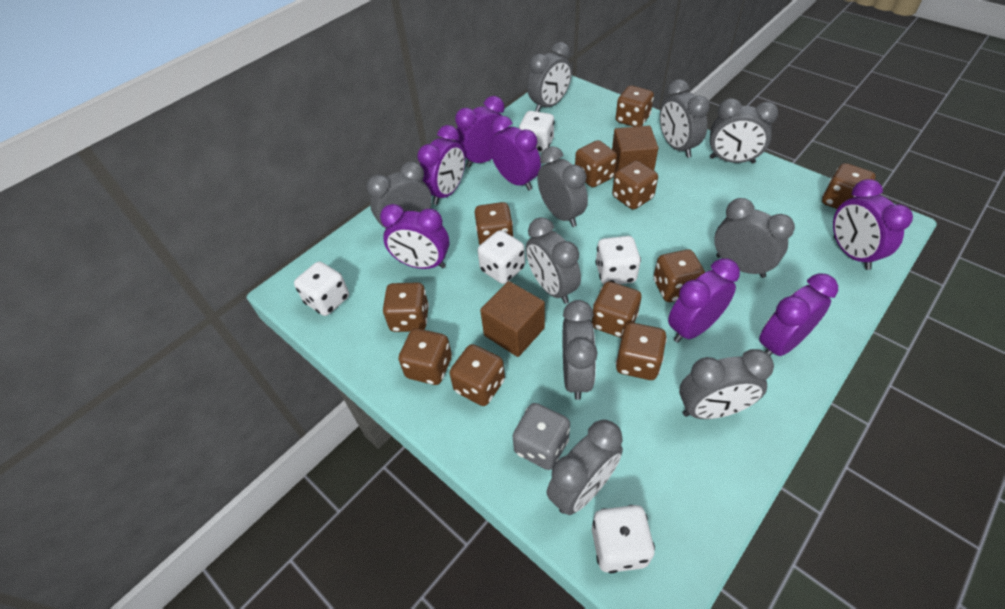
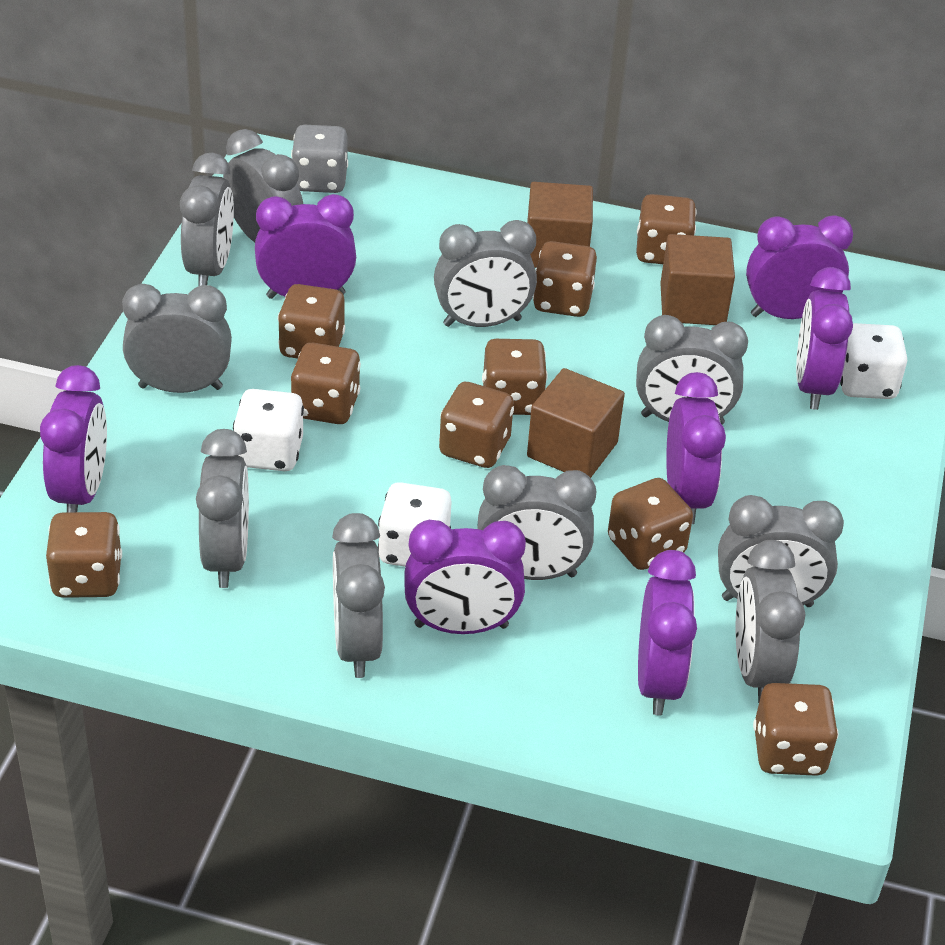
brown cube: [480,281,545,357] [612,126,658,173] = 2 -> [527,182,593,268] [527,368,625,478] [660,234,735,325] = 3
brown dice: [383,282,429,332] [398,328,452,385] [449,344,505,406] [475,202,514,245] [575,140,617,187] [591,281,641,338] [612,160,658,209] [616,86,654,127] [616,322,667,380] [654,249,705,302] [822,163,876,209] = 11 -> [46,512,122,598] [278,284,345,359] [291,343,361,424] [439,382,514,468] [482,339,548,415] [533,241,597,317] [608,478,693,570] [636,194,697,264] [753,683,838,776] = 9
white dice: [294,261,349,316] [478,230,525,284] [519,111,555,153] [592,505,655,573] [595,236,641,285] = 5 -> [233,389,304,471] [378,482,452,567] [840,323,907,399] = 3

